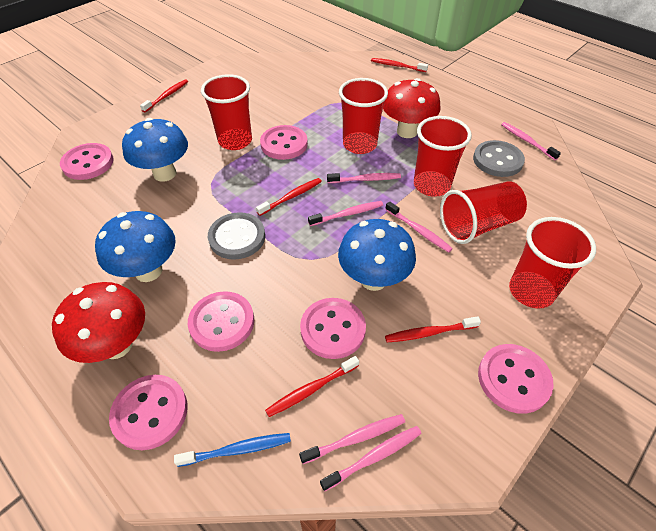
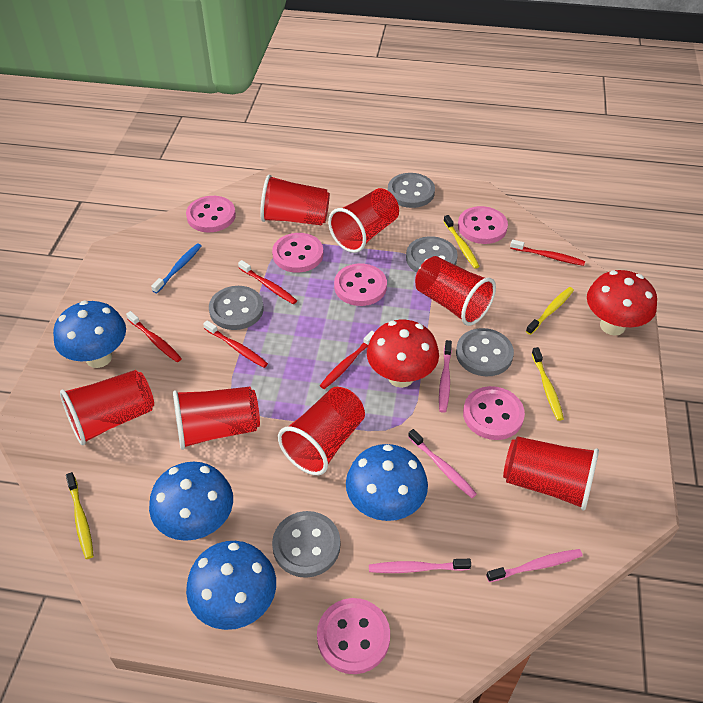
blue mushroom: [95,211,176,282] [122,118,188,182] [338,219,416,291] = 3 -> [53,301,126,368] [149,462,233,541] [186,541,276,630] [346,444,428,521] = 4
grey button: [208,212,265,260] [473,140,525,177] = 2 -> [209,286,264,330] [272,511,340,578] [388,173,435,208] [406,236,458,272] [456,328,514,376] = 5
pink toothbrush: [299,414,405,464] [308,201,383,226] [320,426,422,491] [327,173,401,183] [385,201,453,252] [501,122,561,160] = 6 -> [369,559,471,573] [408,429,477,498] [439,340,452,413] [486,549,583,582] = 4
red cup: [201,74,252,150] [339,78,388,154] [414,116,472,197] [440,181,527,244] [509,217,596,309] = 5 -> [60,370,154,445] [173,387,260,450] [260,175,330,225] [278,387,365,475] [328,188,399,253] [415,256,496,326] [503,436,599,511] = 7
yellow toothbrush: none = 0 -> [66,472,94,559] [443,215,480,269] [526,287,574,335] [532,347,564,421] = 4

